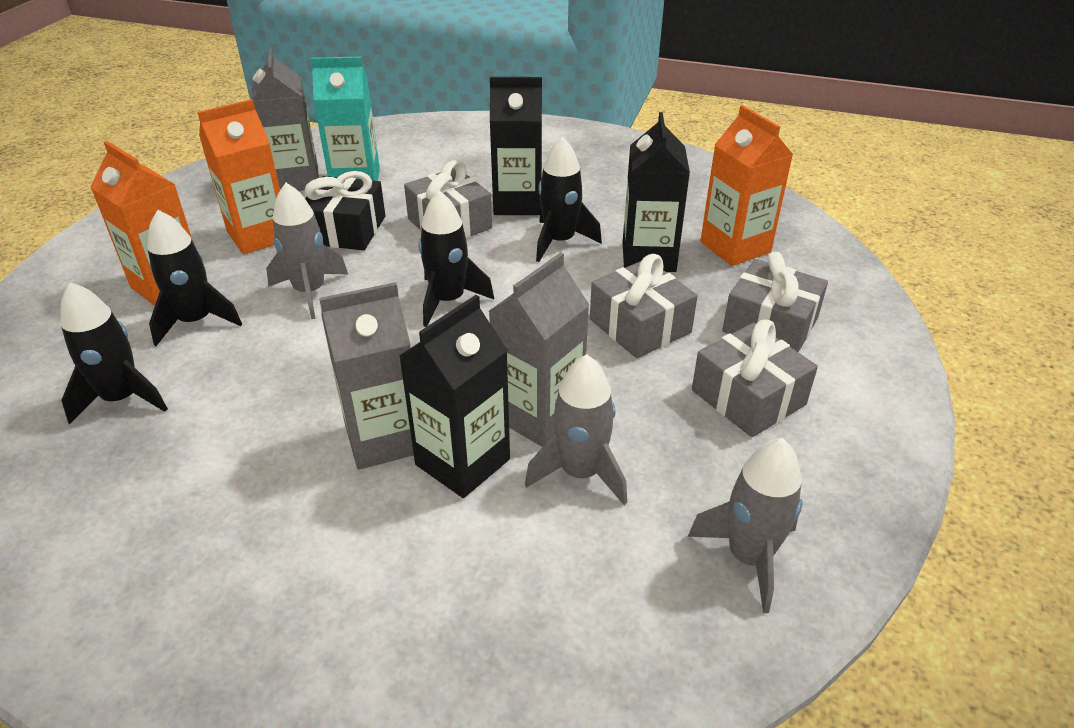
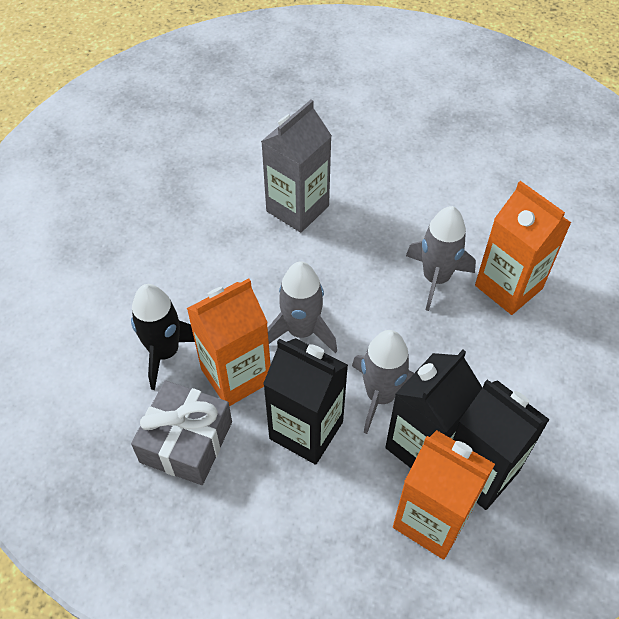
black gift: [304,171,385,250] = 1 -> none = 0
black rocket: [60,282,168,424] [147,210,242,346] [418,191,494,327] [536,136,602,262] = 4 -> [131,284,195,390] = 1
grey carton: [251,49,319,191] [319,282,414,470] [489,252,589,447] = 3 -> [261,99,332,233] = 1
grey gift: [404,160,492,238] [590,254,698,358] [692,319,818,437] [722,252,828,352] = 4 -> [131,380,232,485] = 1
turquoise carton: [311,57,380,181] = 1 -> none = 0

